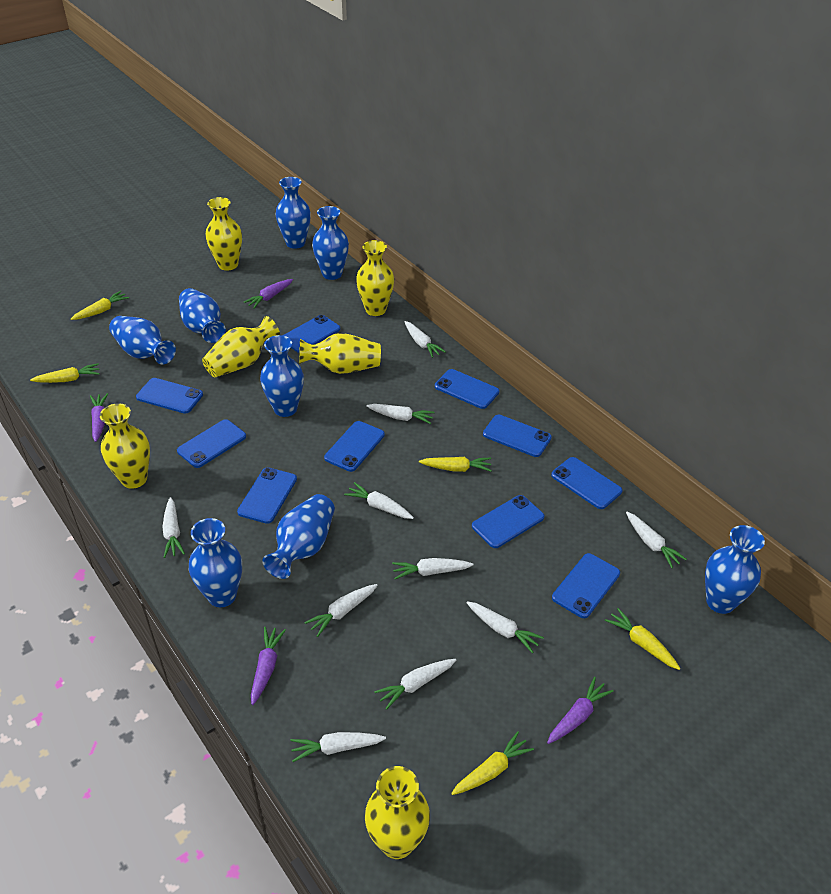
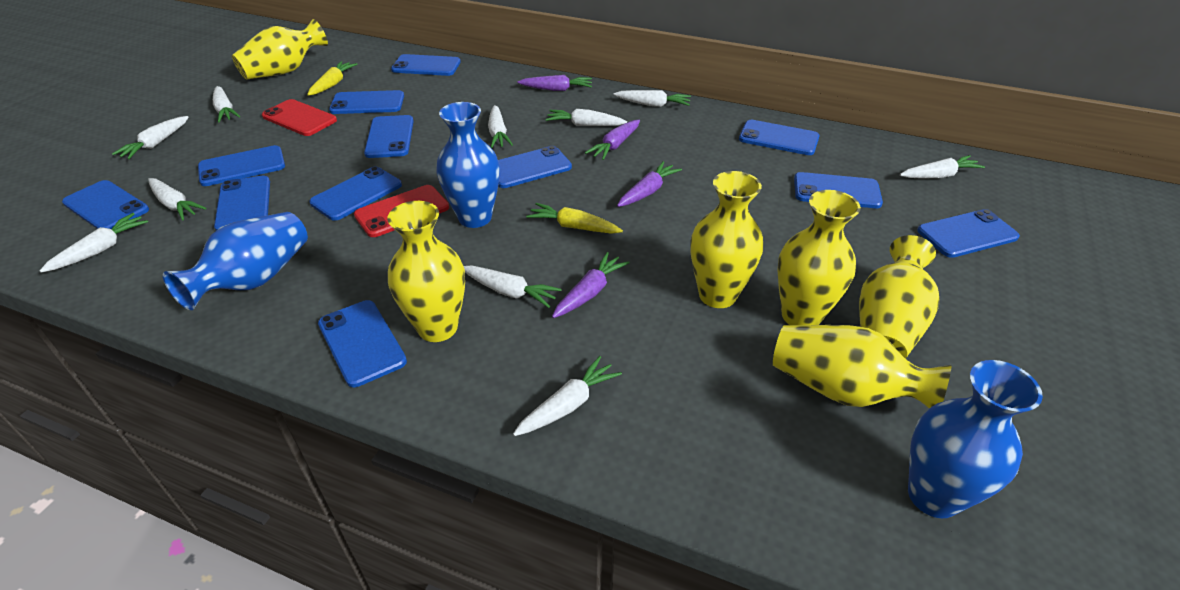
blue phone: [136,378,203,414] [177,419,246,468] [237,467,297,524] [283,315,340,353] [324,421,385,472] [435,369,499,409] [472,495,544,548] [483,415,552,457] [551,457,623,509] [552,553,620,618] = 10 -> [62,180,149,229] [198,145,285,186] [214,176,270,231] [309,167,402,221] [318,300,407,387] [329,90,404,114] [364,115,414,158] [391,54,461,76] [498,146,572,188] [739,120,820,155] [794,172,883,208] [917,209,1020,258] = 12
blue vase: [109,316,176,365] [179,288,226,343] [189,518,242,607] [260,335,304,417] [262,494,335,579] [276,177,311,249] [312,206,349,280] [705,525,765,614] = 8 -> [163,212,308,310] [436,102,500,228] [908,360,1043,518] = 3
red phone: none = 0 -> [262,99,337,136] [354,185,449,237] = 2
yellow carrot: [30,363,100,383] [71,291,129,320] [419,457,492,472] [451,731,534,795] [605,608,681,670] = 5 -> [307,61,357,96] [526,203,623,234] = 2

